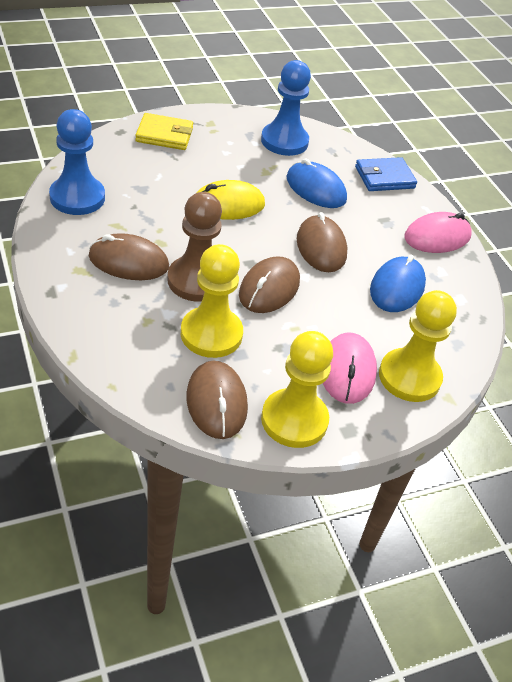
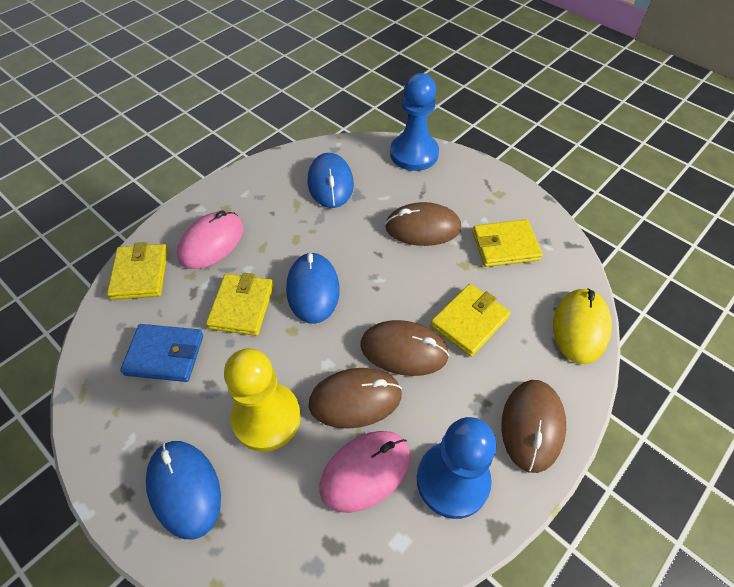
blue mouse: [286,158,347,208] [370,255,426,312] = 2 -> [146,441,221,539] [286,252,340,324] [308,153,354,208] = 3
brown pawn: [167,192,222,302] = 1 -> none = 0
yellow pawn: [181,244,243,358] [261,331,333,448] [379,290,457,402] = 3 -> [224,348,301,452] = 1
yellow wallet: [135,113,193,150] = 1 -> [107,242,168,300] [206,273,274,336] [430,284,510,357] [472,219,542,267] = 4

